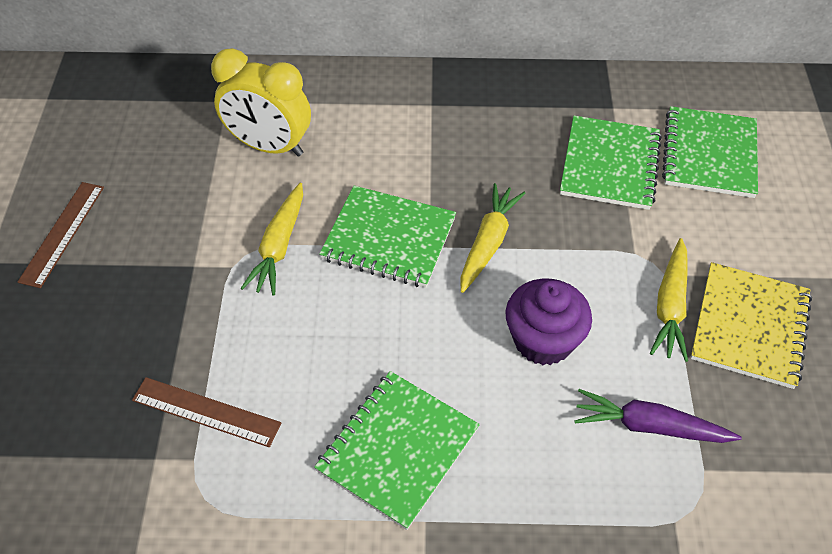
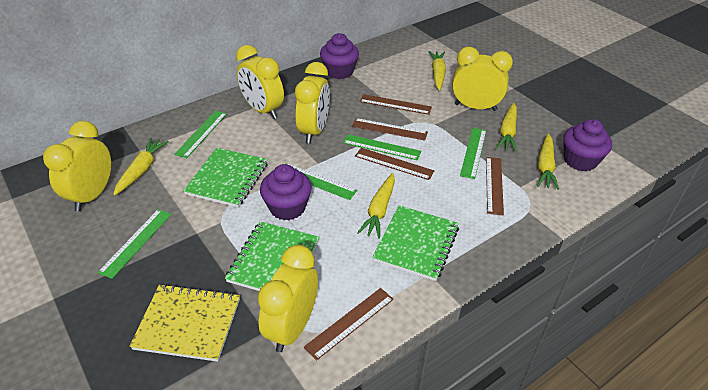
brown ruler: [18,182,104,288] [132,377,281,447] = 2 -> [304,288,394,361] [352,118,428,141] [355,148,434,180] [360,94,432,115] [486,157,504,215] = 5
green notebook: [314,371,480,530] [319,186,456,288] [560,116,662,210] [662,106,758,198] = 4 -> [183,148,268,207] [225,221,319,291] [372,205,459,281] = 3
green ruler: none = 0 -> [98,209,172,279] [174,111,227,158] [286,163,357,200] [343,134,421,160] [460,128,486,179] = 5
purple carrot: [574,389,742,443] = 1 -> none = 0
purple cupcake: [506,278,592,365] = 1 -> [260,164,312,221] [320,33,359,79] [563,119,612,171] = 3
yellow carrot: [240,183,303,296] [460,183,525,293] [650,238,688,362] = 3 -> [113,138,169,196] [357,173,395,239] [428,51,446,91] [496,103,517,152] [537,134,559,190] = 5
yellow clock: [211,48,311,156] = 1 -> [43,121,111,211] [236,45,284,119] [257,245,318,352] [295,62,330,143] [452,47,513,111] = 5

